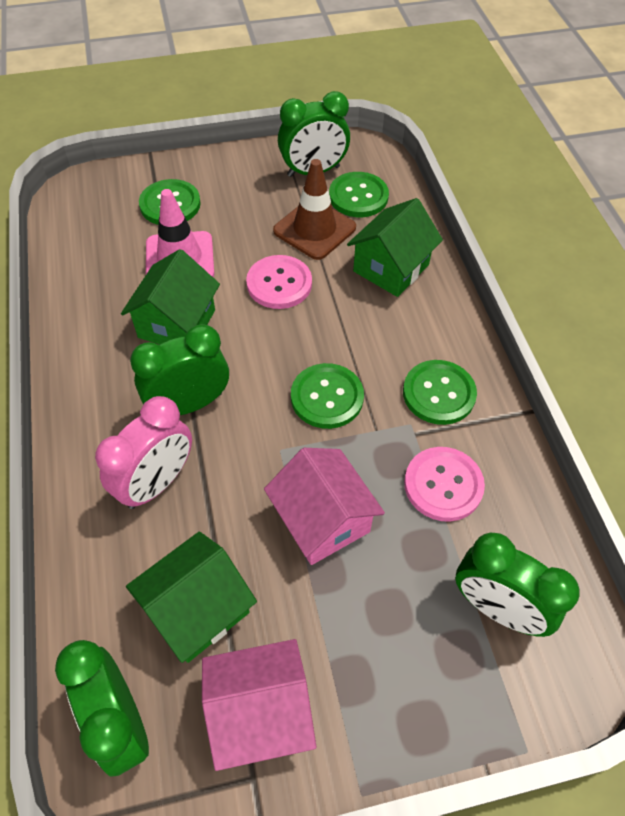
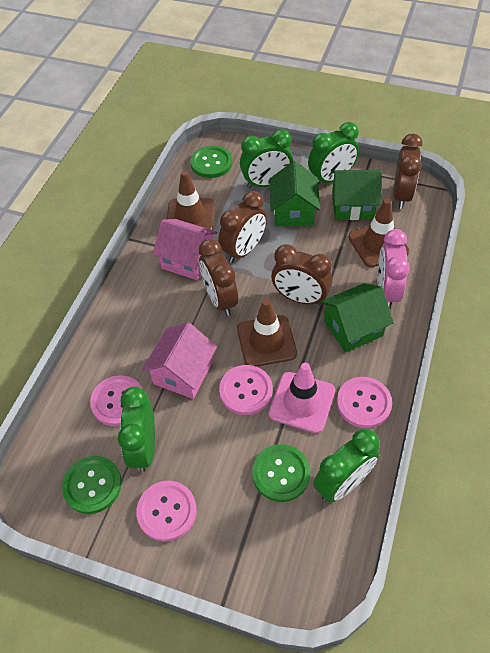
brown clock: none = 0 -> [199,239,238,316] [218,191,267,263] [271,244,332,305] [393,134,423,209] = 4
brown traffic cone: [273,159,356,260] = 1 -> [167,171,214,230] [237,299,297,367] [348,198,409,267] = 3
green button: [139,179,201,225] [291,363,364,429] [329,172,389,217] [403,360,477,425] = 4 -> [62,456,122,514] [190,146,232,178] [252,444,310,502] = 3
pink button: [246,255,312,309] [404,447,485,522] = 2 -> [90,375,142,426] [136,481,197,542] [219,365,273,415] [337,377,392,428] = 4

